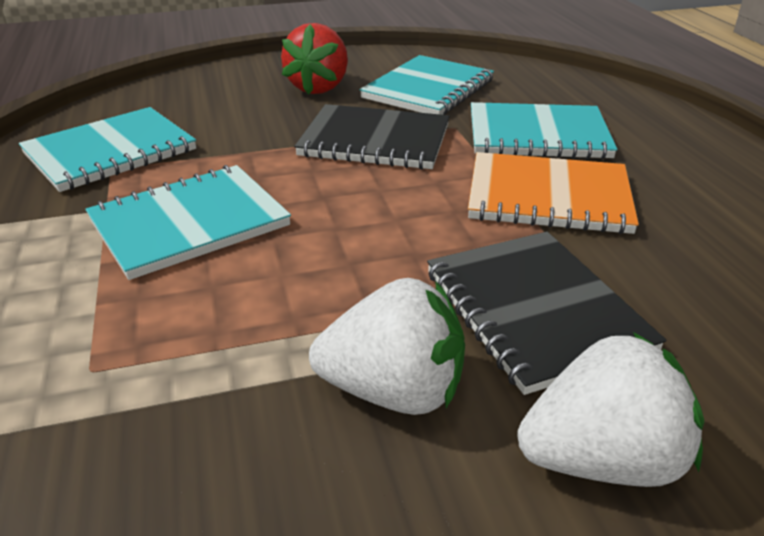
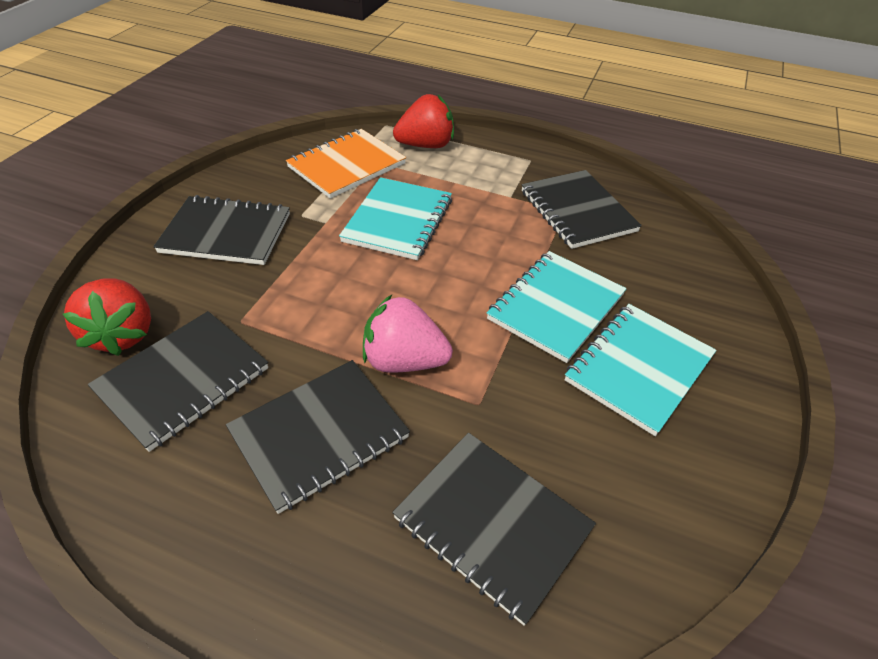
black notebook: [294,104,450,170] [427,232,666,395] = 2 -> [88,311,268,452] [153,195,290,265] [226,360,410,514] [392,433,596,626] [522,170,642,249] = 5
pink strawberry: none = 0 -> [363,295,453,373] = 1
red strawberry: [281,23,348,94] = 1 -> [63,278,151,356] [393,94,454,148] = 2
turquoise notebook: [19,107,196,192] [85,165,291,280] [359,55,494,115] [471,102,618,159] = 4 -> [339,177,452,260] [487,251,627,363] [565,304,716,436] = 3
white strawberry: [309,278,465,415] [517,332,704,487] = 2 -> none = 0

